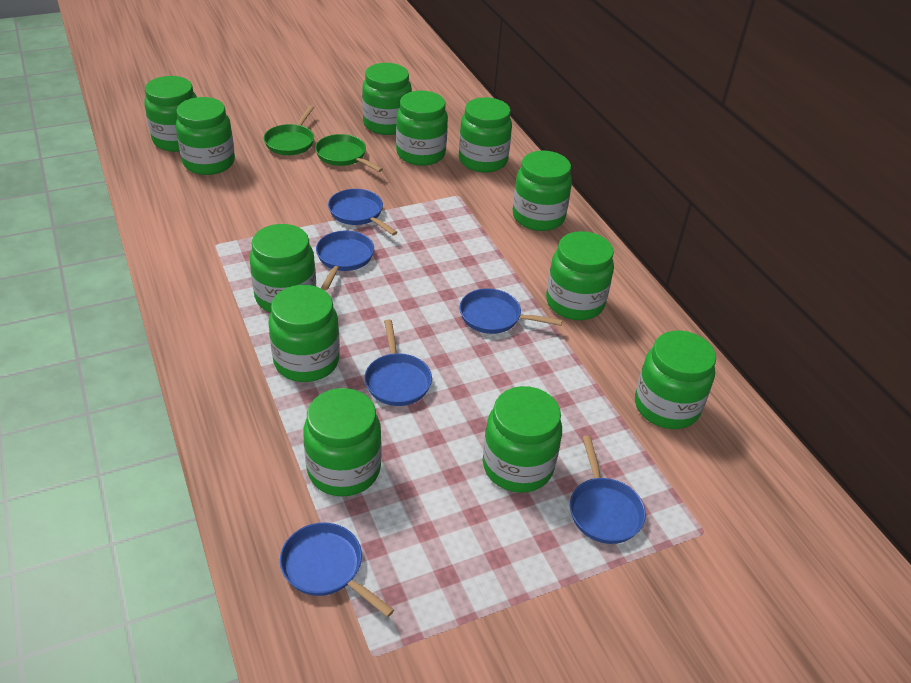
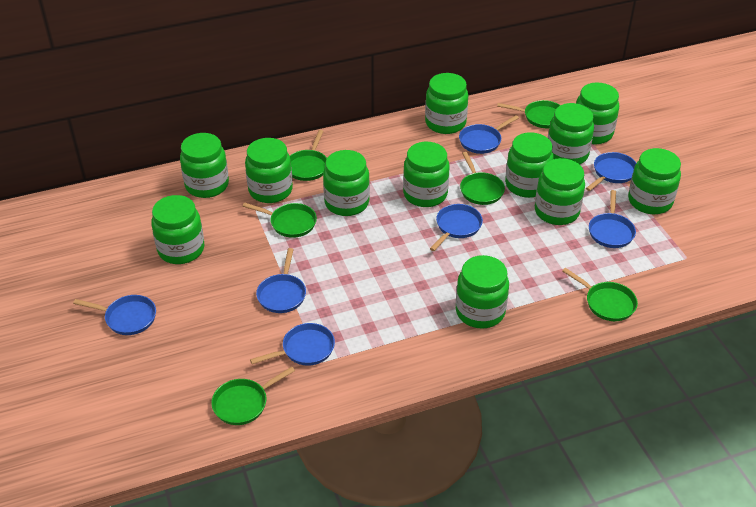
blue pan: [280,523,394,617] [316,231,374,290] [328,189,398,235] [365,319,432,406] [460,288,563,334] [570,435,646,544] = 6 -> [73,295,156,335] [250,323,335,366] [256,248,306,313] [430,204,483,251] [459,115,519,154] [586,152,636,191] [589,190,636,248] = 7
green pan: [264,105,314,155] [315,134,383,172] = 2 -> [211,367,295,425] [243,203,317,238] [290,130,327,181] [460,152,505,205] [497,100,560,128] [562,268,638,321] = 6

